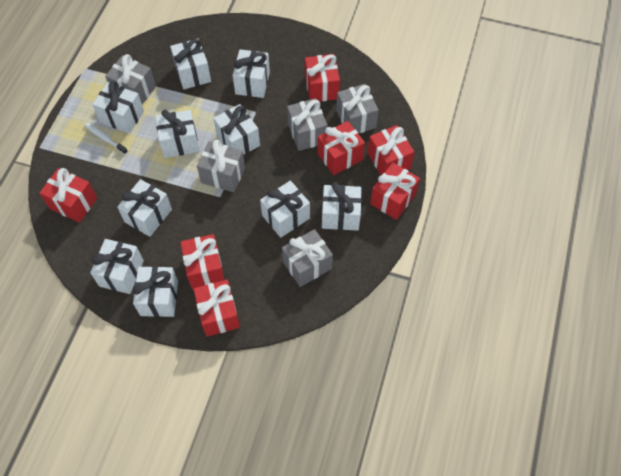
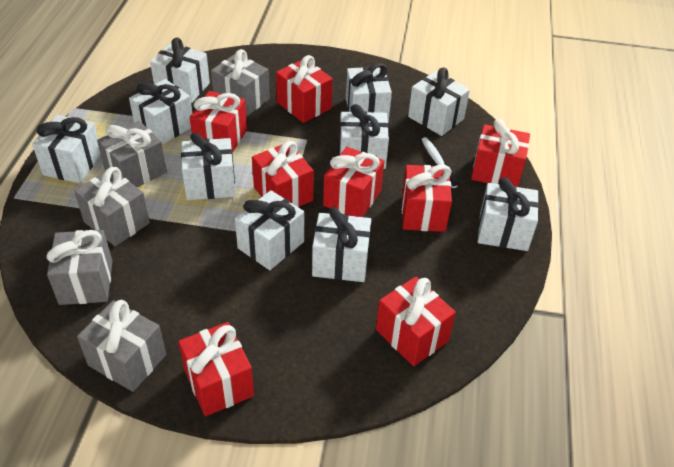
red gift: [39,168,97,223] [180,234,224,289] [193,280,240,337] [305,54,340,102] [318,121,365,175] [368,125,415,175] [370,163,420,220] = 7 -> [178,322,254,416] [190,91,247,153] [252,141,314,207] [276,55,333,123] [323,147,384,217] [376,277,456,366] [402,165,452,232] [471,119,530,187] = 8

